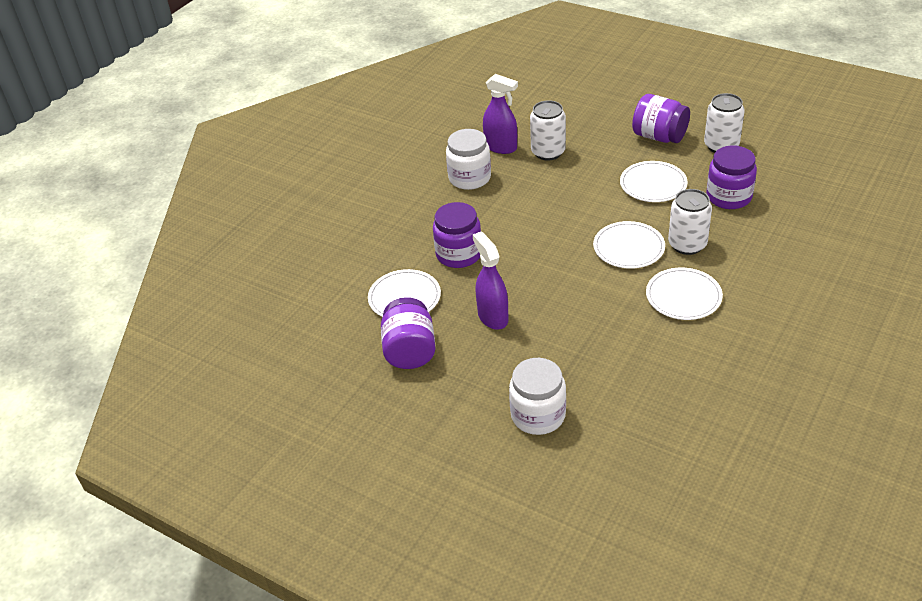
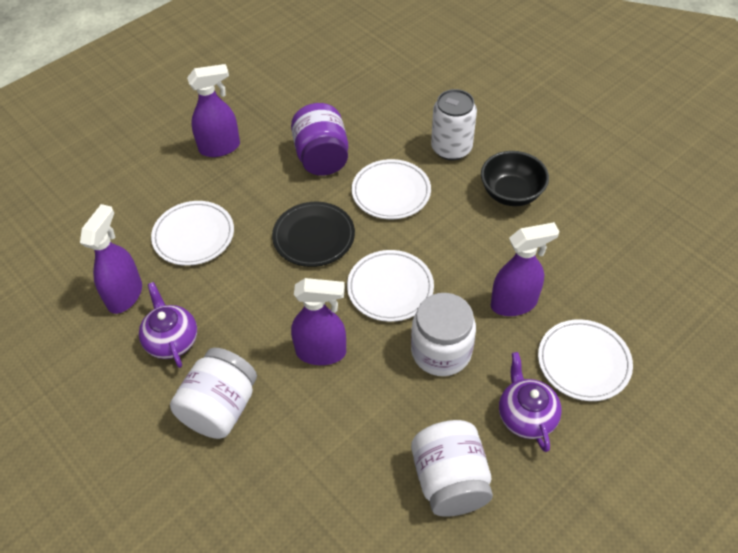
black bowl: none = 0 -> [481,151,549,206] = 1
black plate: none = 0 -> [272,202,355,267] = 1
purple jar: [381,297,436,369] [433,202,481,268] [632,94,690,143] [706,146,757,209] = 4 -> [291,103,348,176] = 1
purple spray bottle: [473,232,508,330] [483,74,518,154] = 2 -> [80,204,142,314] [187,64,240,157] [291,278,346,365] [491,222,559,316] = 4
purple teapot: none = 0 -> [139,282,197,368] [499,352,562,452] = 2
white can: [530,100,566,160] [668,189,712,255] [704,93,745,153] = 3 -> [431,89,477,160] = 1
white jar: [446,129,491,190] [509,358,566,435] = 2 -> [170,348,257,439] [411,293,476,376] [411,420,493,517] = 3

